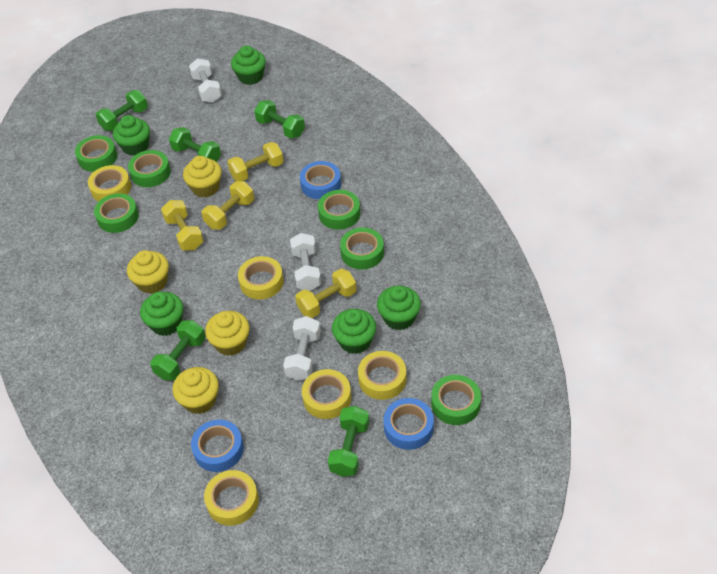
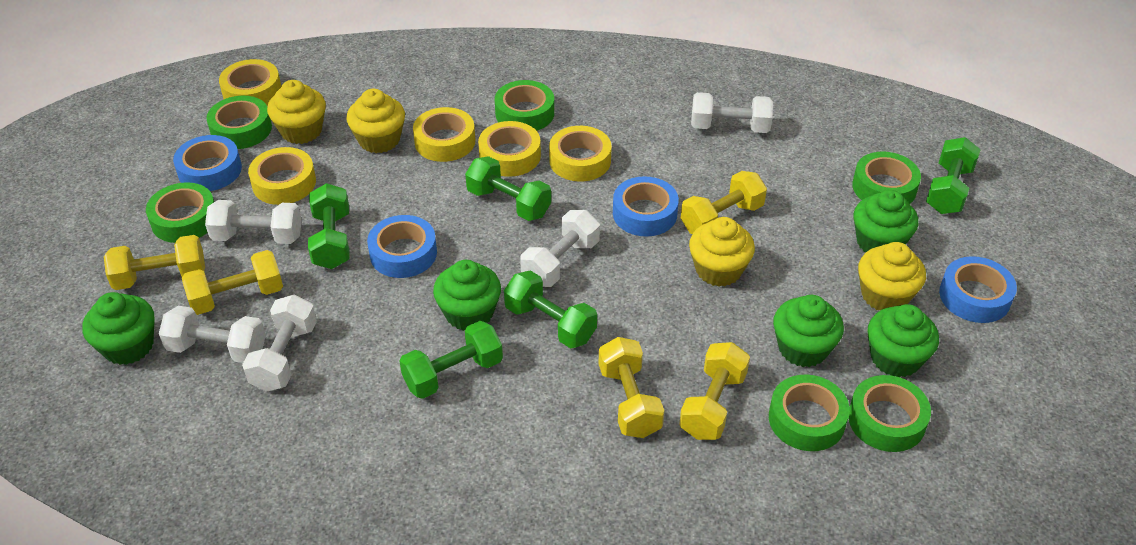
blue tape: [191,420,244,472] [300,161,341,199] [383,398,434,450] = 3 -> [173,135,242,191] [367,215,437,278] [613,176,679,237] [939,256,1017,323] = 4
white dumbbell: [189,58,222,103] [283,316,321,381] [290,233,321,291] = 3 -> [159,306,266,363] [205,200,302,244] [242,294,317,392] [520,210,600,287] [691,92,773,133] = 5
yellow dumbbell: [161,200,204,250] [202,181,254,229] [227,142,284,181] [295,268,357,318] = 4 -> [104,235,205,290] [182,250,283,315] [598,337,664,438] [679,342,750,440] [681,171,767,234] = 5

